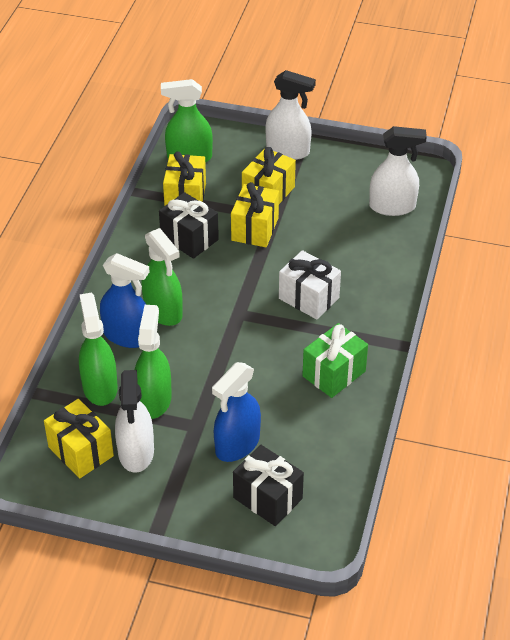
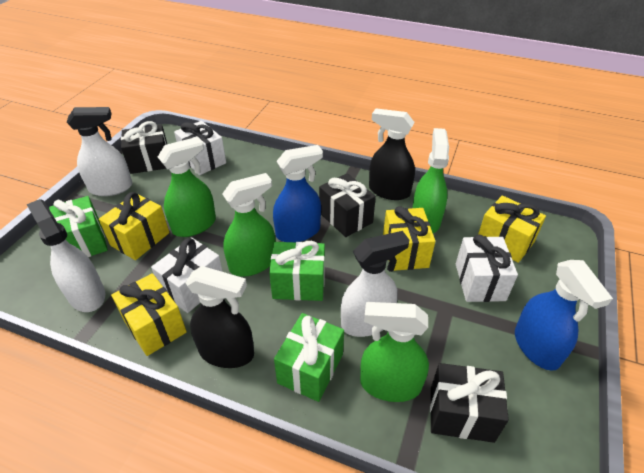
black gift: [159,192,219,259] [233,445,304,526] = 2 -> [121,121,167,174] [319,173,376,237] [430,363,509,443] = 3
black spray bottle: none = 0 -> [186,266,254,368] [369,108,415,200] = 2
green gift: [302,323,368,398] = 1 -> [49,196,108,257] [269,241,325,301] [274,313,344,402] = 3
white gift: [279,250,341,320] = 1 -> [151,237,223,313] [174,121,226,175] [456,235,518,302] = 3

